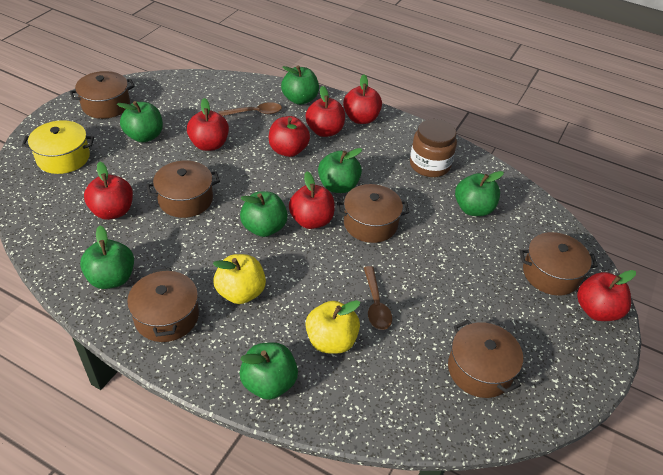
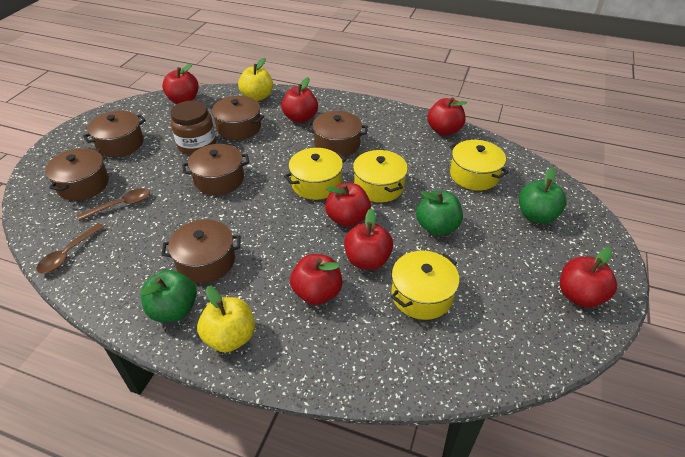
green apple: [80,226,134,289] [117,101,163,142] [240,192,288,237] [240,343,298,400] [281,66,319,105] [318,148,362,193] [455,171,504,216] = 7 -> [140,270,197,322] [416,191,463,236] [519,168,567,224] = 3
yellow pot: [22,120,94,174] = 1 -> [284,148,347,200] [353,150,408,202] [391,251,460,320] [450,140,508,190] = 4

